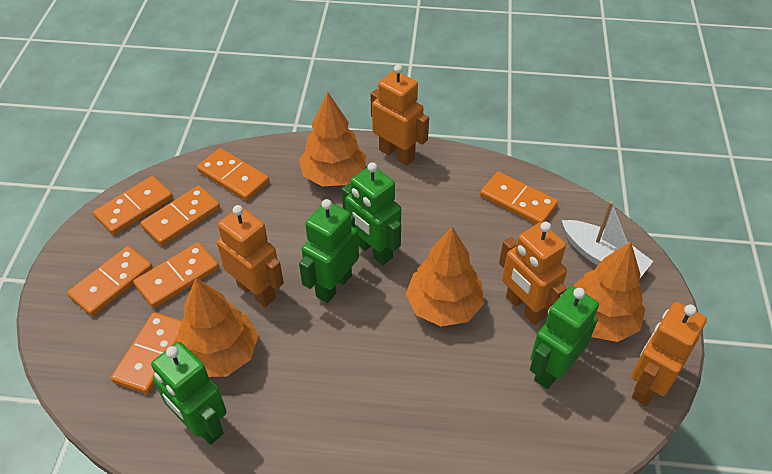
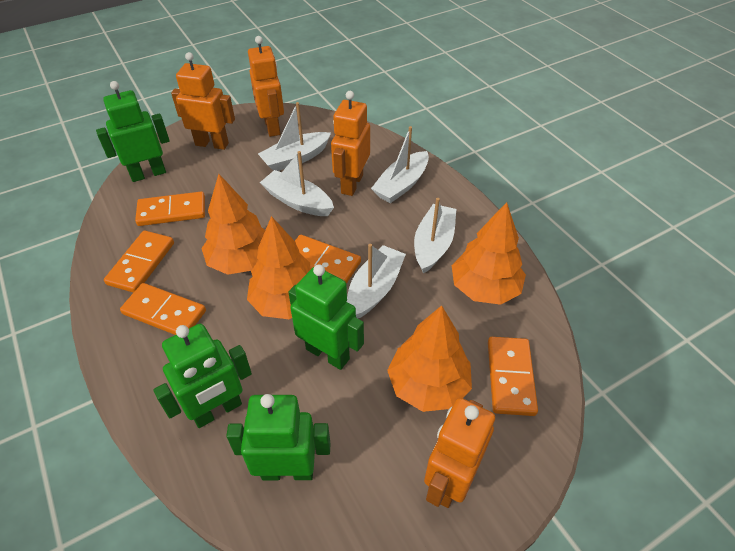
orange domino: [67,246,153,316] [93,176,173,235] [111,312,182,394] [133,242,219,308] [141,186,220,246] [197,148,269,201] [480,172,558,224] = 7 -> [104,230,174,293] [120,283,206,335] [135,191,205,226] [295,235,361,284] [488,337,538,416] = 5
white boat: [562,201,653,278] = 1 -> [258,102,331,171] [260,151,334,216] [347,244,406,318] [371,126,429,203] [414,198,456,274] = 5

